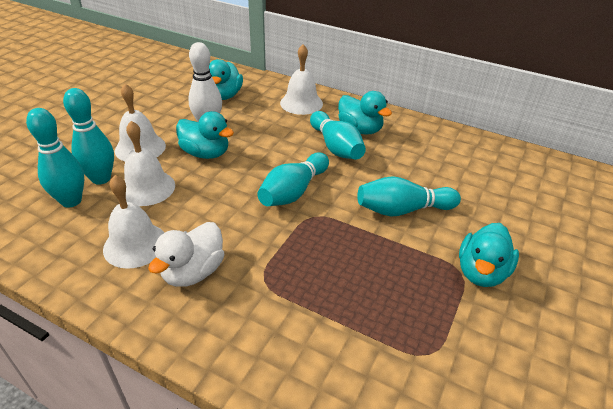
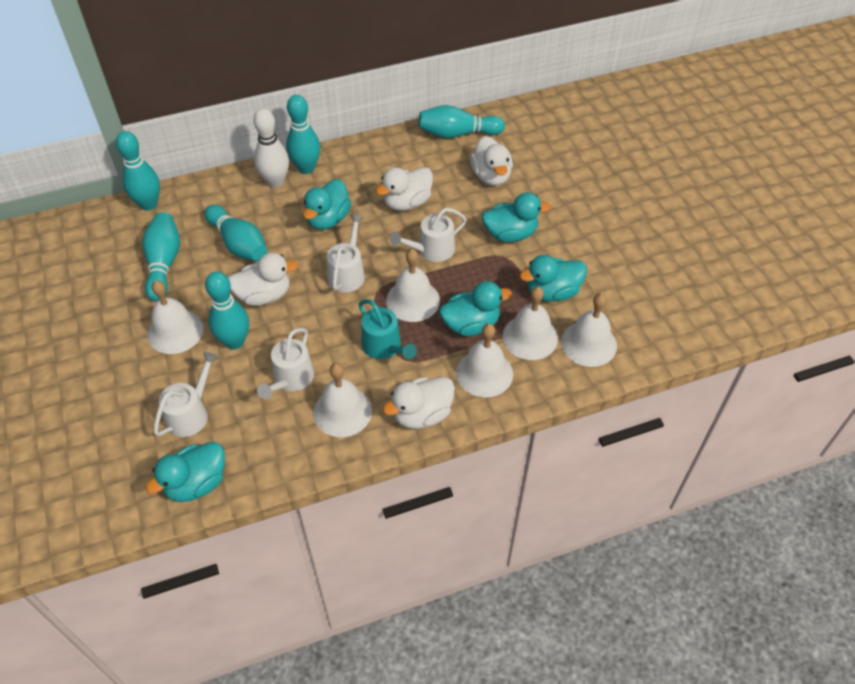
turquoise bowling pin: [26,108,84,208] [63,88,114,185] [257,152,329,206] [310,111,366,160] [357,176,461,216] = 5 -> [116,131,160,210] [142,212,180,301] [205,205,267,261] [205,271,249,349] [286,95,320,174] [419,105,505,138] = 6
turquoise duck: [176,111,234,159] [209,59,243,100] [338,91,392,134] [459,223,519,287] = 4 -> [146,442,225,502] [303,179,351,230] [439,281,512,336] [482,192,551,242] [520,255,587,302] = 5
turquoise watering can: none = 0 -> [359,299,417,359] = 1
white bell: [103,175,164,269] [115,84,166,161] [124,121,175,206] [280,45,323,115] = 4 -> [147,281,203,354] [313,363,372,437] [386,249,440,322] [456,324,513,397] [503,287,558,360] [561,293,617,367] = 6
white duck: [148,222,224,287] = 1 -> [228,253,298,306] [376,167,433,211] [383,377,455,429] [470,136,513,186] = 4
white watering can: none = 0 -> [154,351,218,437] [257,328,314,399] [327,214,365,292] [390,208,466,262] = 4

